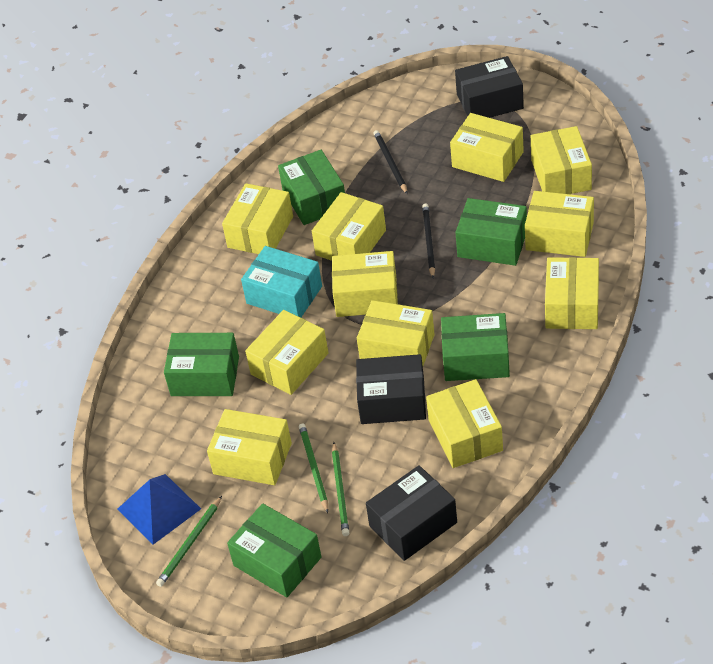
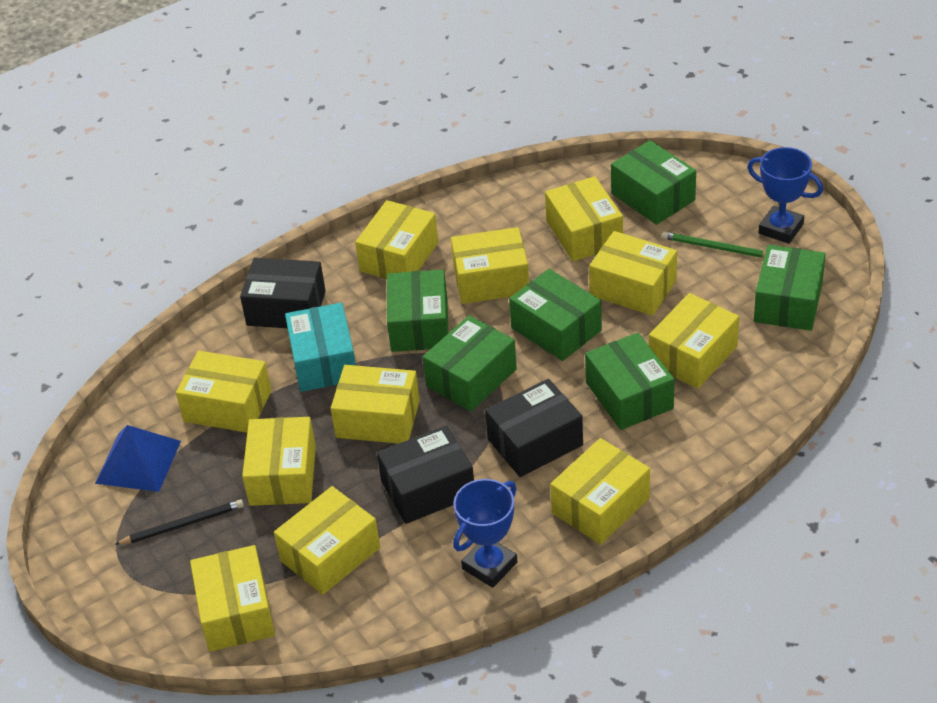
black pencil: [373,130,407,194] [422,204,435,278] = 2 -> [114,500,244,545] = 1
blue trophy: none = 0 -> [453,479,518,588] [747,147,823,244] = 2
green box: [164,333,239,396] [227,503,321,597] [278,150,345,225] [441,313,510,381] [455,198,527,266] = 5 -> [387,270,449,352] [423,315,517,412] [509,269,602,361] [585,333,674,430] [611,140,696,225] [754,245,826,331] = 6
green pencil: [156,496,222,587] [299,423,328,513] [332,442,349,536] = 3 -> [662,232,766,258] = 1

